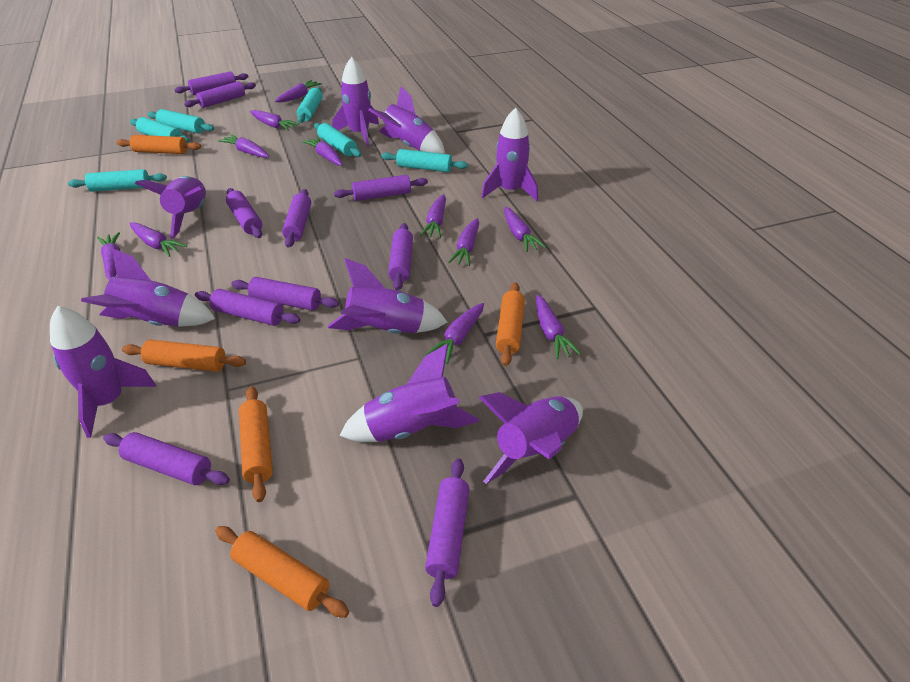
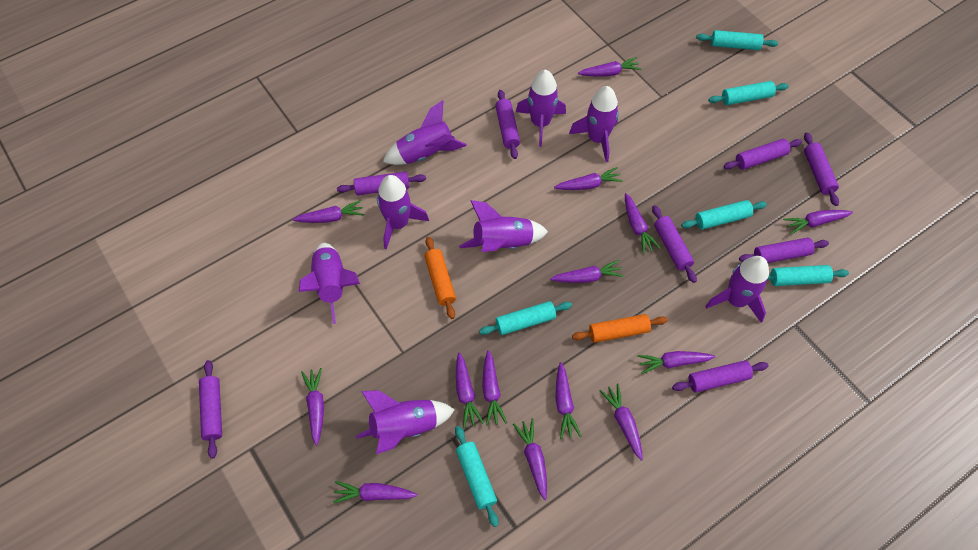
orange rolling pin: [116,135,201,154] [122,339,246,372] [215,526,349,618] [239,386,273,502] [496,282,525,366] = 5 -> [424,237,456,319] [572,314,668,343] = 2
purple carrot: [97,232,120,280] [129,222,187,257] [218,134,269,158] [250,110,300,131] [275,80,322,102] [302,136,342,166] [420,194,446,238] [425,303,484,364] [448,218,479,266] [504,207,546,252] [536,294,581,359] = 11 -> [292,200,364,223] [301,368,324,446] [333,481,418,503] [456,352,484,428] [482,350,507,426] [513,418,547,500] [550,260,624,283] [554,167,623,190] [556,362,581,439] [578,57,642,77] [599,383,643,461] [625,193,661,254] [637,351,716,374] [783,210,853,234] = 14
purple rocket: [50,306,156,438] [81,248,216,327] [135,176,206,239] [328,258,447,334] [332,57,379,146] [339,344,479,442] [369,86,445,154] [479,392,583,484] [481,108,538,201] = 9 -> [299,243,360,324] [355,390,455,454] [377,175,429,249] [383,100,467,165] [459,200,548,252] [516,70,566,147] [569,86,619,162] [705,256,769,323] = 8
purple rolling pin: [103,432,230,485] [174,71,248,95] [184,81,256,108] [195,289,300,326] [226,188,262,238] [231,277,339,311] [282,189,311,248] [334,175,428,201] [388,223,413,291] [425,458,469,607] = 10 -> [199,360,222,459] [337,172,426,195] [495,90,520,159] [652,205,697,283] [672,360,769,393] [724,139,802,170] [739,238,829,263] [804,132,839,206] = 8

